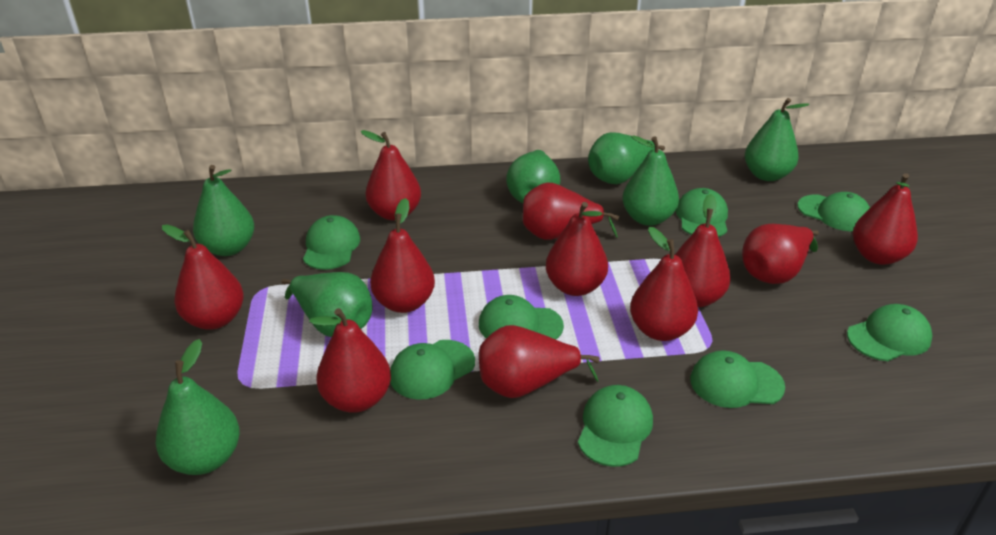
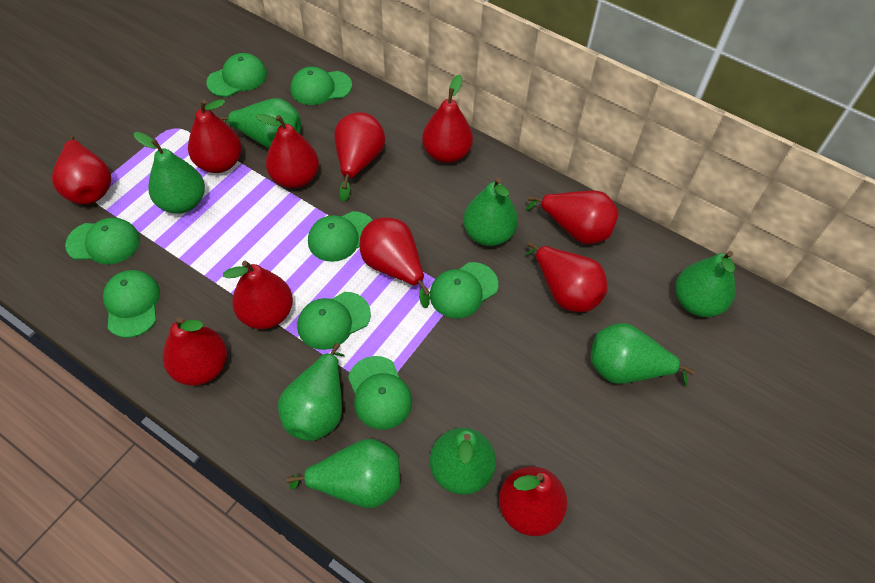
green pear: [156,339,240,475] [193,165,254,256] [281,272,372,337] [506,150,560,203] [588,132,665,184] [622,135,679,226] [745,98,809,181] = 7 -> [134,132,205,214] [218,98,301,148] [278,343,345,441] [286,439,400,508] [430,428,496,495] [463,177,518,246] [591,323,695,387] [675,251,735,317] = 8

